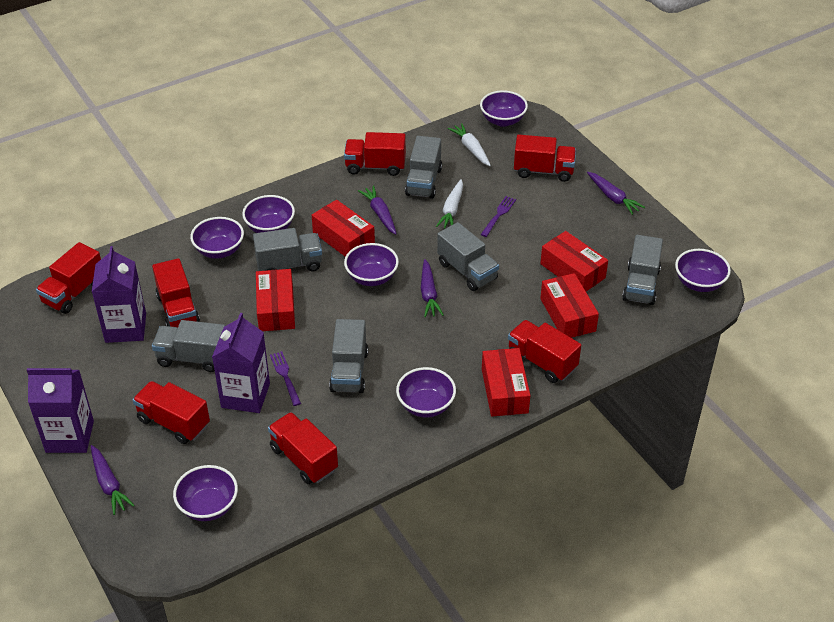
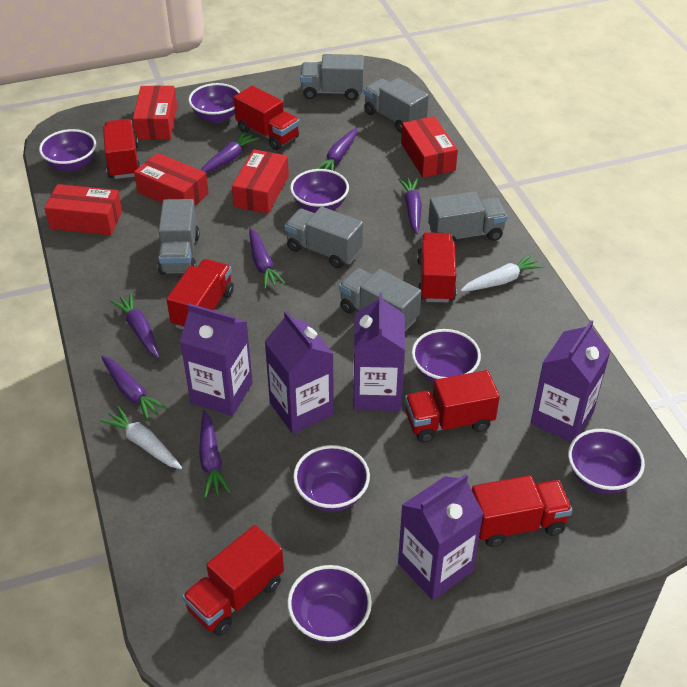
purple carrot: [91,445,135,515] [358,186,397,235] [421,259,444,317] [587,172,645,215] = 4 -> [101,356,168,421] [111,293,159,358] [199,410,231,498] [201,132,259,173] [249,228,286,289] [316,128,357,171] [398,178,422,234] = 7
purple carton: [27,368,94,453] [92,246,146,343] [212,313,270,413] = 3 -> [180,303,253,416] [264,311,334,434] [353,293,405,411] [398,474,484,600] [531,320,611,443] = 5
purple fork: [270,351,301,406] [480,196,516,237] = 2 -> none = 0

